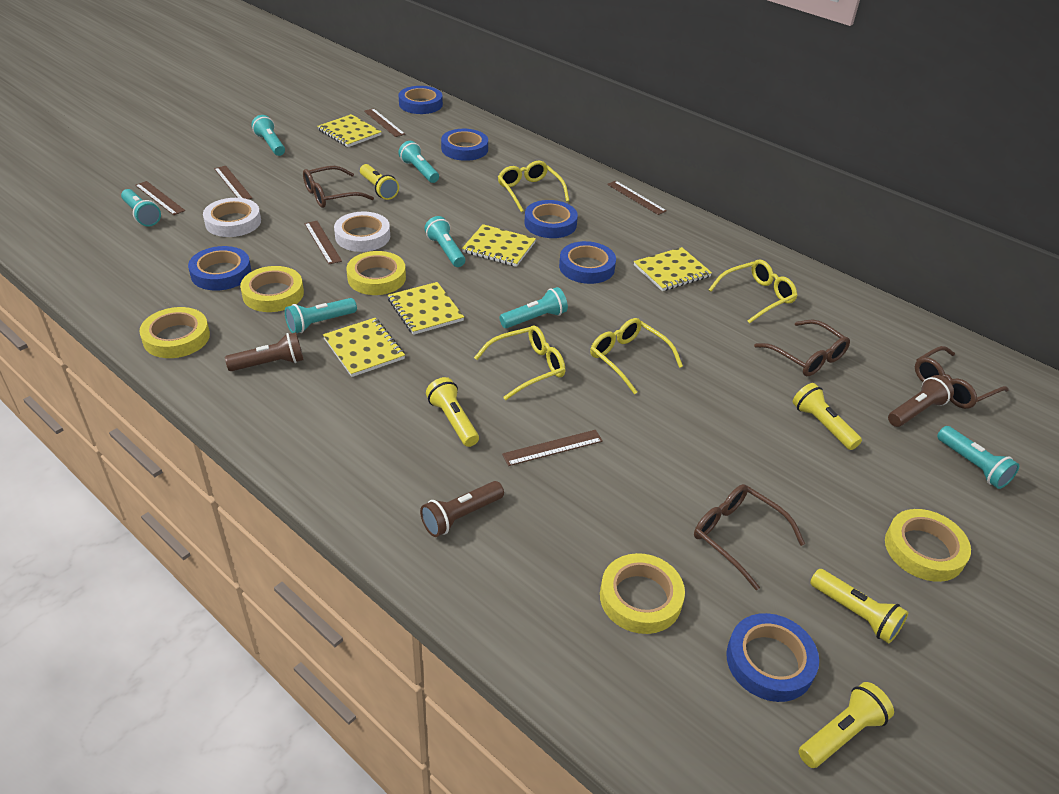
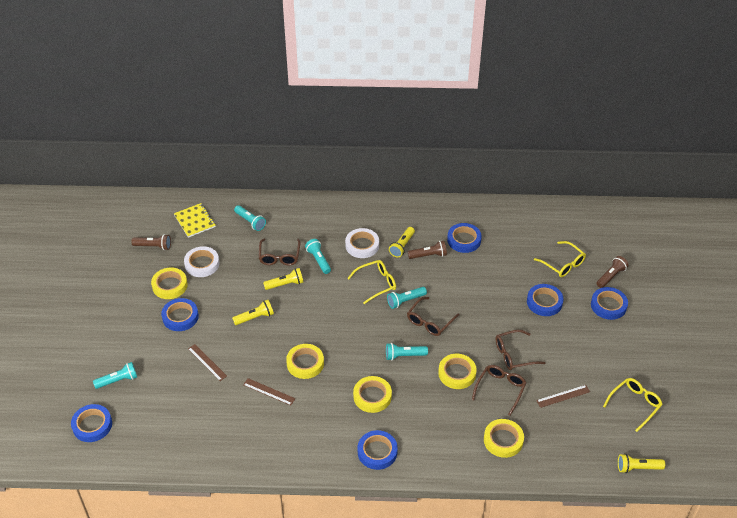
brown ruler: [135,181,185,215] [214,166,252,199] [304,221,342,264] [364,108,405,137] [502,430,603,466] [607,181,667,215] = 6 -> [188,344,227,381] [243,378,296,406] [536,385,590,408] = 3
turquoise flashlight: [121,189,161,227] [251,115,285,156] [285,298,357,333] [398,141,439,183] [424,216,465,267] [499,287,568,328] [937,426,1019,489] = 7 -> [93,362,137,389] [234,205,266,231] [305,239,331,274] [386,343,428,360] [387,287,427,309] = 5
yellow flashlight: [360,164,399,200] [426,377,479,447] [793,383,862,450] [798,682,894,768] [810,569,908,643] = 5 -> [232,300,274,325] [263,268,304,290] [389,227,415,257] [618,454,665,473] = 4
yellow glasses: [474,325,565,400] [498,161,569,212] [590,318,683,394] [709,259,797,324] = 4 -> [347,260,396,304] [534,241,586,277] [603,378,663,432] = 3
yellow notebook: [317,114,382,147] [323,318,405,377] [388,282,464,335] [462,224,536,267] [634,247,712,291] = 5 -> [174,203,216,238] = 1

